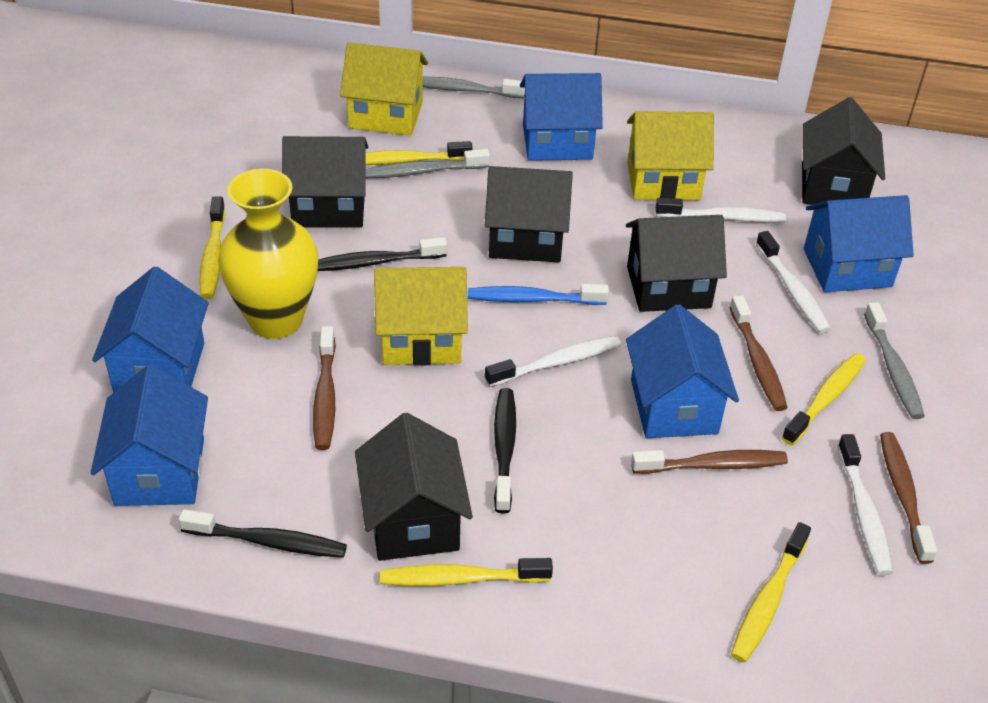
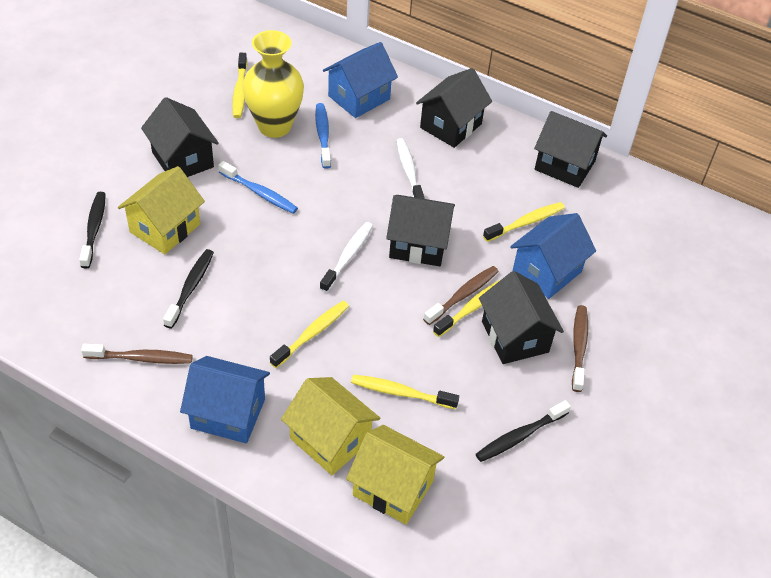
blue house: [91,365,208,506] [92,266,209,393] [520,73,603,161] [626,304,739,438] [804,195,914,292] = 5 -> [180,356,270,443] [323,42,398,118] [510,213,596,299] = 3
blue toothbrush: [468,284,609,305] = 1 -> [218,161,298,214] [315,103,331,169] = 2
brown toothbrush: [313,326,336,450] [631,450,788,474] [729,295,788,411] [880,432,937,564] = 4 -> [81,344,193,364] [423,266,499,325] [572,305,588,392] = 3
grey toothbrush: [366,149,490,178] [423,77,525,98] [864,302,925,419] = 3 -> none = 0
white toothbrush: [485,335,621,387] [656,198,786,222] [756,231,831,333] [838,434,893,575] = 4 -> [320,222,373,293] [396,138,425,199] = 2

